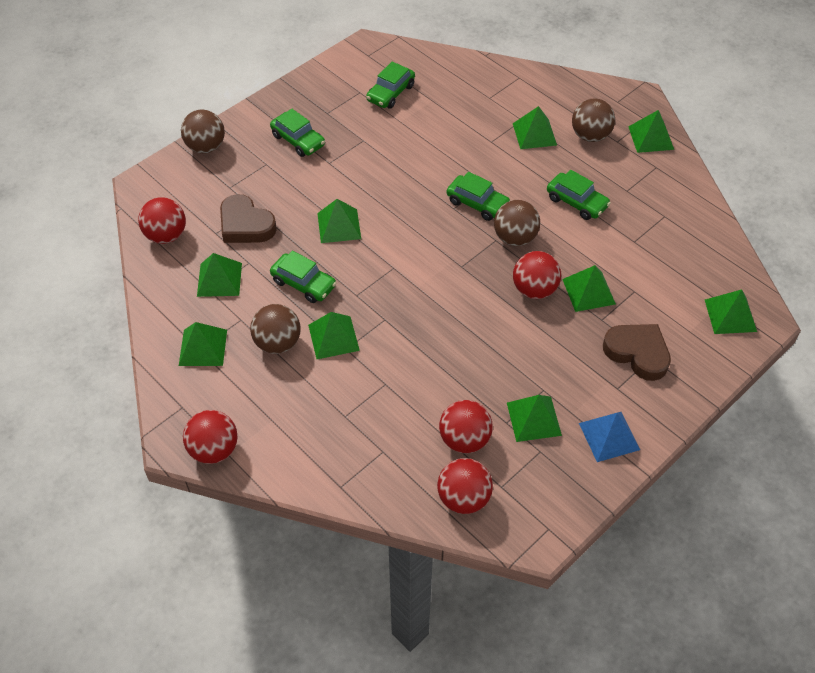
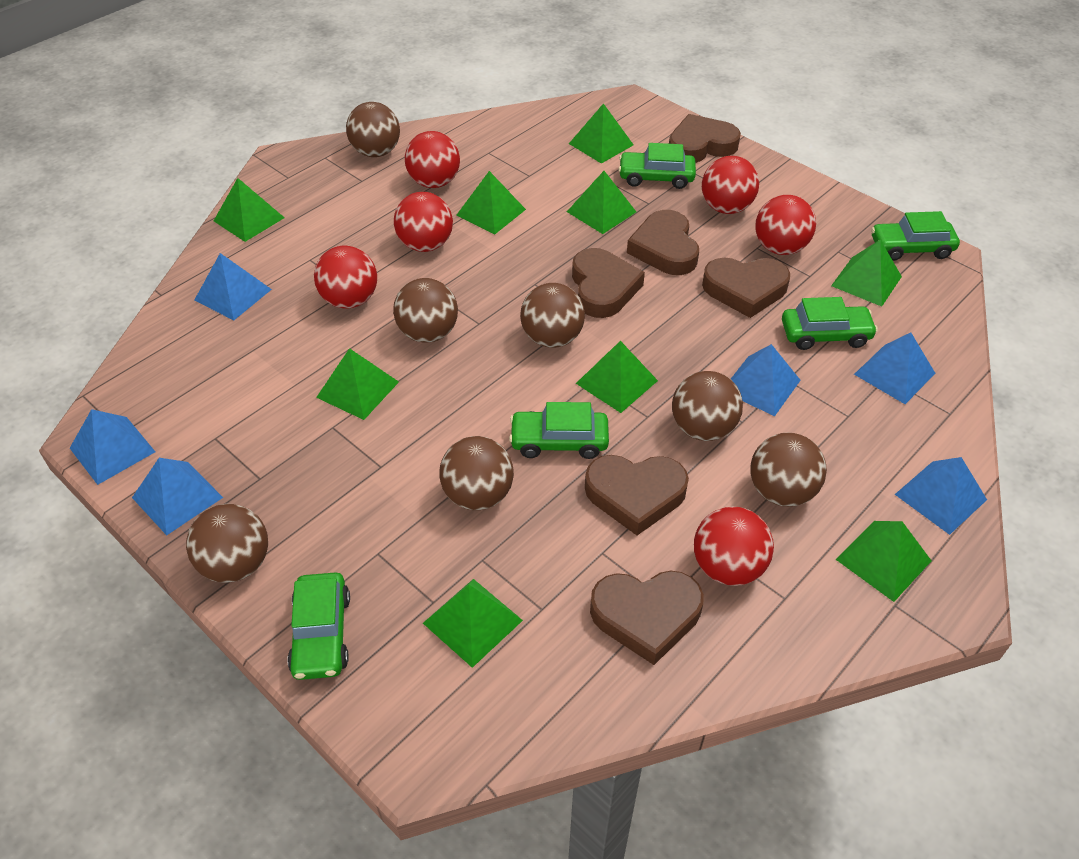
blue pyramid: [579,412,640,462] = 1 -> [70,409,155,485] [132,458,223,535] [194,253,272,320] [731,344,801,416] [854,333,936,404] [895,457,987,535] = 6
brown ball: [181,110,225,153] [250,304,301,354] [494,200,540,246] [572,98,615,142] = 4 -> [186,504,268,583] [346,102,400,157] [393,278,458,343] [439,436,514,510] [520,283,585,348] [672,371,743,441] [750,433,827,507] = 7
brown heart: [220,194,277,243] [603,324,671,381] = 2 -> [572,248,645,318] [585,455,689,535] [590,571,704,665] [627,210,699,275] [669,114,741,163] [702,258,790,318] = 6
red ball: [138,197,186,244] [183,410,238,464] [437,458,493,514] [439,400,493,453] [513,251,561,299] = 5 -> [314,246,377,308] [394,192,453,252] [405,131,460,188] [694,507,774,586] [702,156,759,214] [755,195,816,255] = 6

